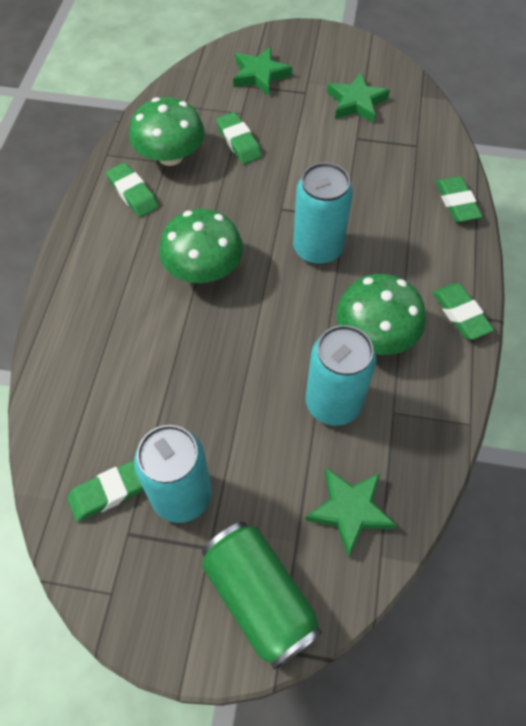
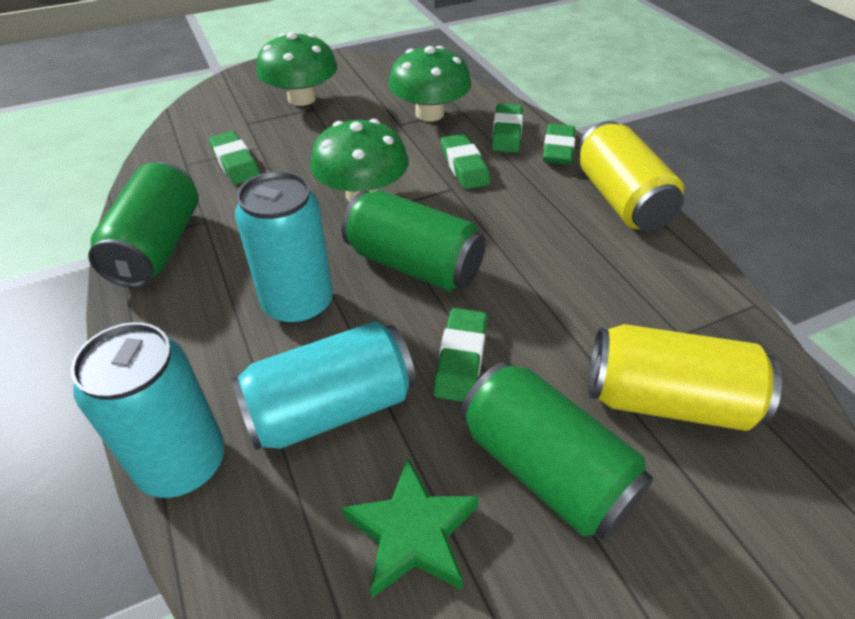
green can: [202,522,323,670] = 1 -> [88,162,199,288] [342,190,486,291] [460,361,653,540] = 3
green star: [233,47,292,96] [305,468,397,557] [327,72,390,123] = 3 -> [342,458,479,598] = 1
yellow can: none = 0 -> [578,121,684,231] [589,324,782,431] = 2

